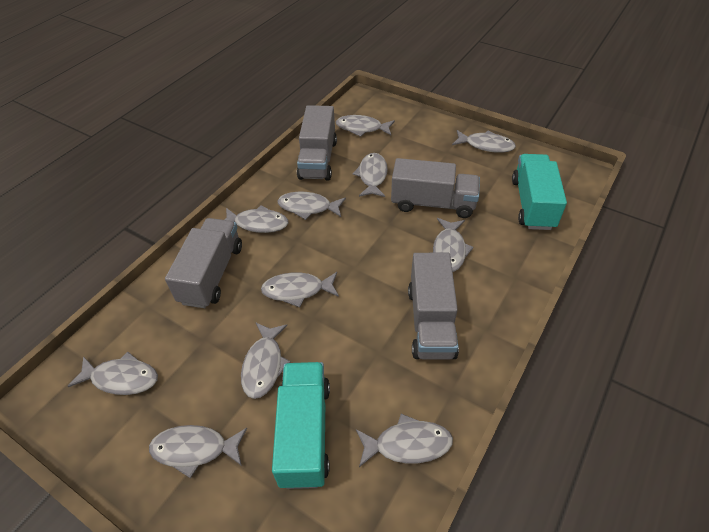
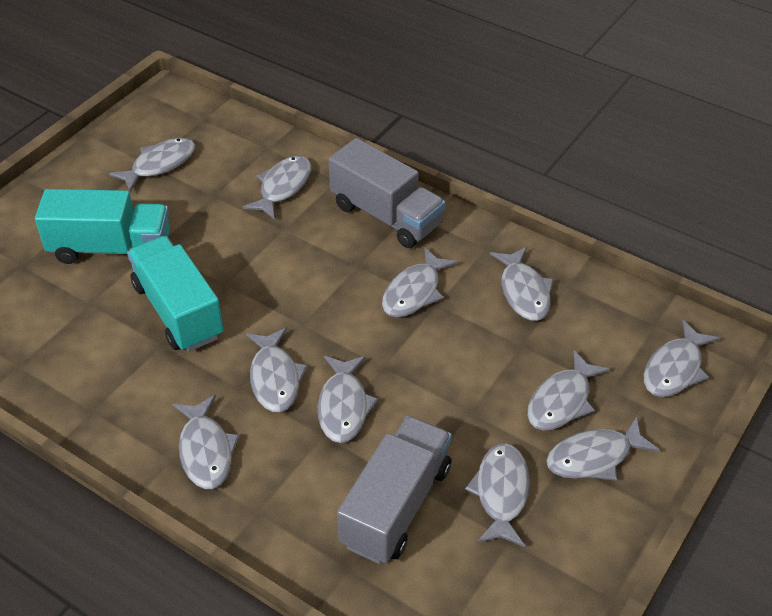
grey truck: [165,218,242,308] [297,105,337,181] [391,158,480,218] [408,253,459,359] = 4 -> [329,138,445,248] [337,416,452,564] = 2

